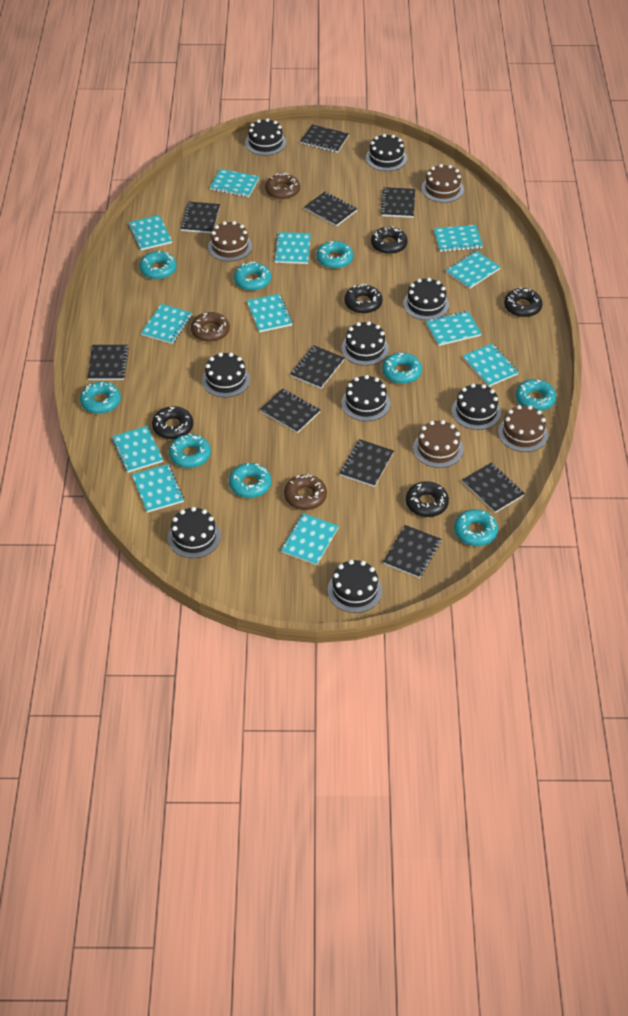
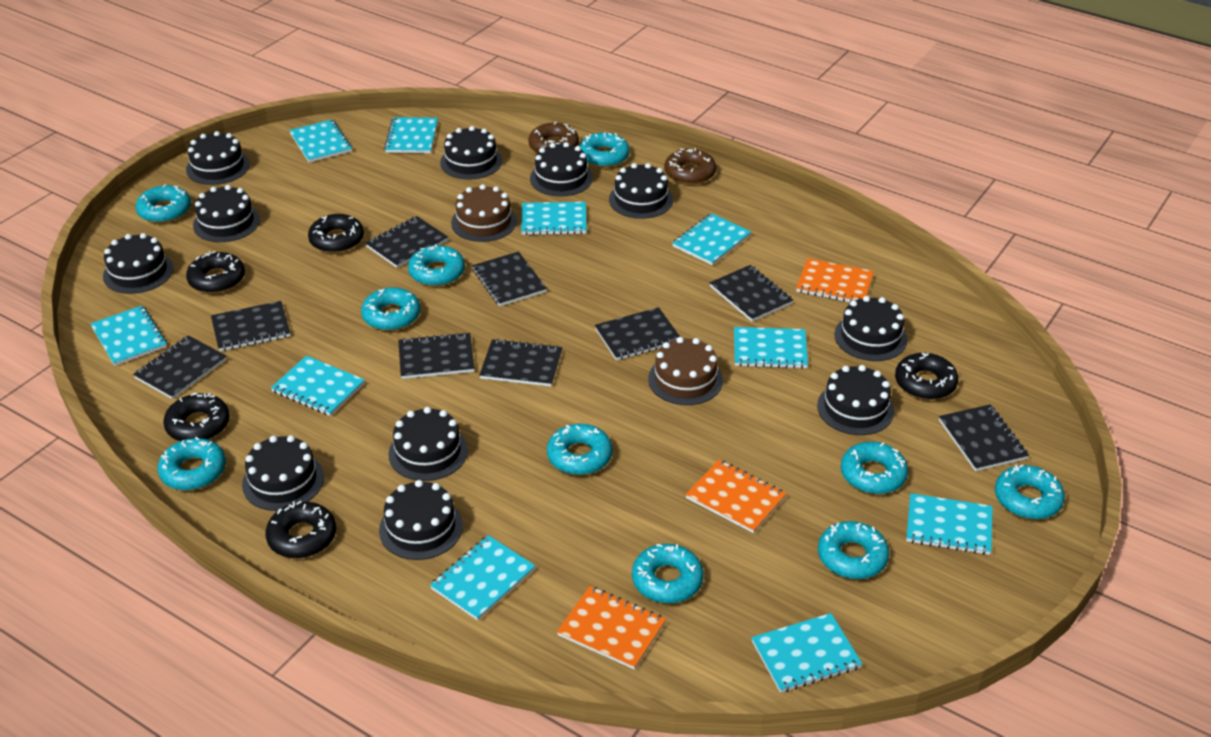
black cake: [168,507,221,558] [202,352,250,398] [245,118,286,156] [328,560,382,613] [341,321,389,366] [341,375,390,421] [366,134,407,171] [403,278,449,320] [452,383,501,430] = 9 -> [103,233,174,294] [186,131,250,185] [193,185,260,242] [242,435,324,511] [379,480,463,560] [388,407,468,481] [440,126,502,179] [530,142,593,196] [609,163,673,219] [817,365,894,435] [834,296,907,361] = 11
black notebook: [87,345,129,380] [180,202,220,233] [260,388,320,433] [290,346,344,389] [300,124,349,153] [304,192,357,227] [339,439,394,487] [380,187,415,218] [383,525,441,578] [462,463,525,513] = 10 -> [133,335,227,399] [211,301,291,351] [365,216,448,268] [398,332,475,379] [472,252,547,306] [479,339,562,387] [595,307,680,361] [710,265,793,322] [939,404,1029,471] = 9
brown cake: [208,221,252,261] [413,420,464,468] [421,164,464,203] [498,405,548,452] = 4 -> [451,184,517,242] [648,337,723,405] = 2
brown donut: [191,312,230,342] [265,173,300,200] [284,474,327,510] = 3 -> [528,122,579,153] [664,148,716,185] = 2
orange notebook: none = 0 -> [557,586,666,670] [686,460,786,533] [796,258,874,302] = 3
turquoise donut: [80,382,121,414] [139,251,177,279] [169,433,211,468] [229,463,271,498] [234,261,271,291] [316,241,353,269] [382,352,422,384] [454,509,498,546] [515,379,556,411] = 9 -> [136,184,191,223] [158,437,226,490] [361,287,420,331] [408,244,465,286] [547,424,612,475] [579,132,630,167] [632,544,704,603] [818,521,889,579] [841,442,908,494] [995,464,1065,519] = 10
turquoise notebook: [112,426,163,473] [128,215,172,250] [132,464,184,513] [141,304,192,344] [209,169,259,197] [247,294,293,332] [274,232,311,264] [281,513,339,565] [426,311,482,346] [434,225,483,252] [446,251,500,289] [463,344,519,387] = 12 -> [90,305,167,366] [271,355,365,416] [289,119,352,162] [384,117,438,153] [430,535,535,620] [521,202,587,235] [672,213,751,265] [734,327,808,369] [751,613,862,693] [906,493,993,555] = 10

